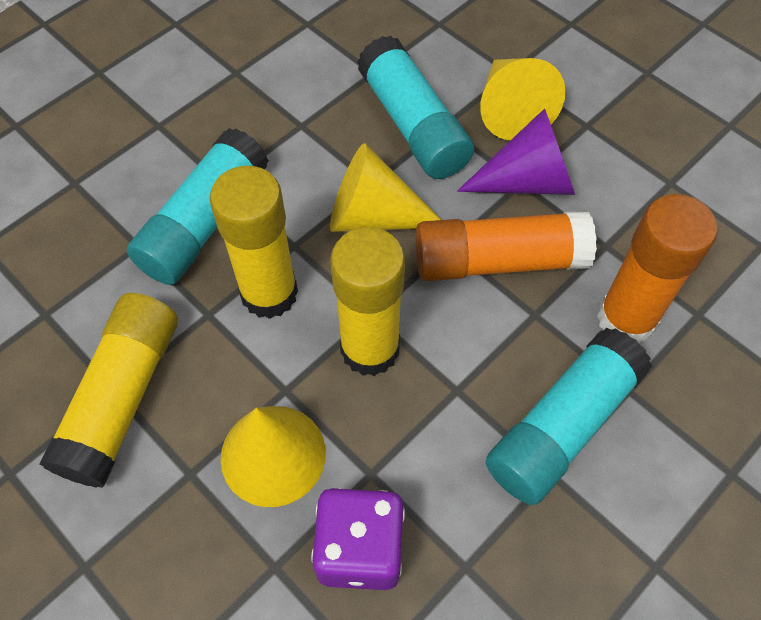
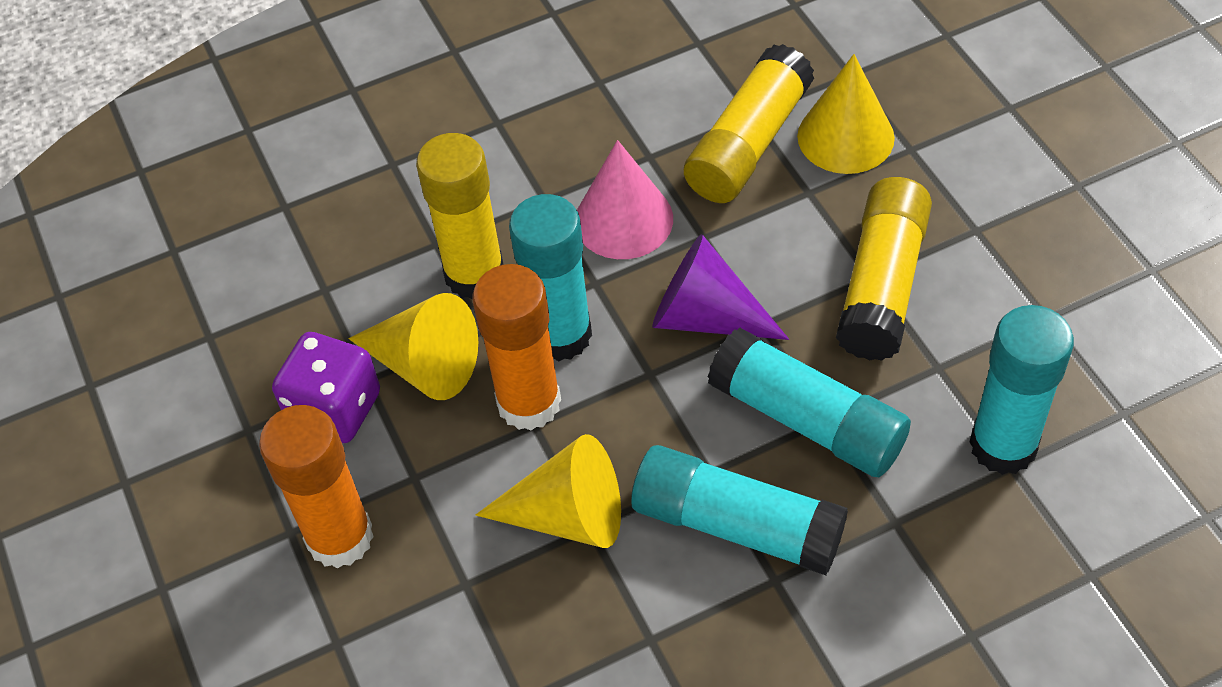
pink cone: none = 0 -> [577,140,673,259] = 1
turquoise glue stick: [127,128,269,285] [357,36,474,179] [485,328,652,505] = 3 -> [509,194,592,361] [631,445,848,575] [708,328,911,477] [969,305,1074,475] = 4

